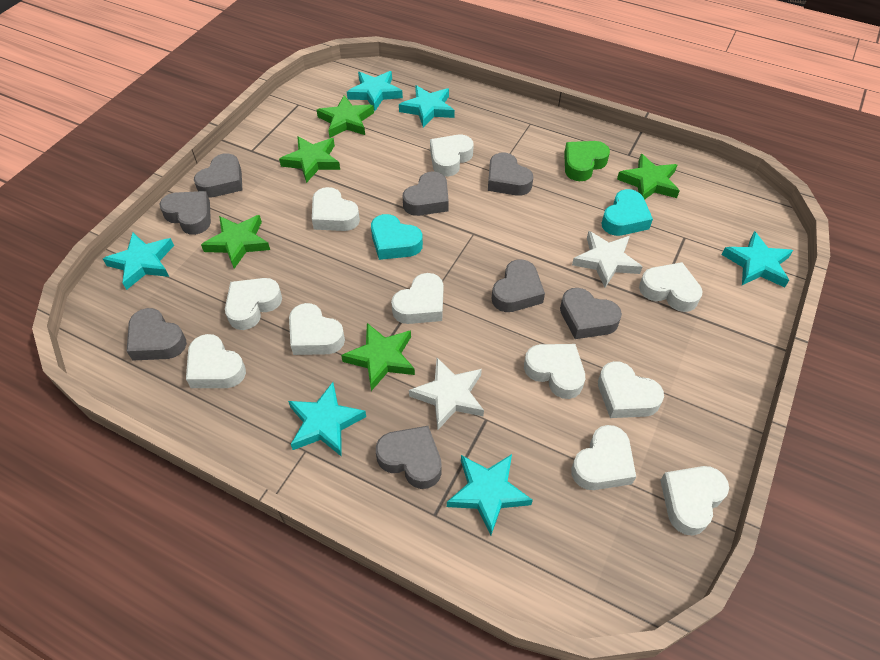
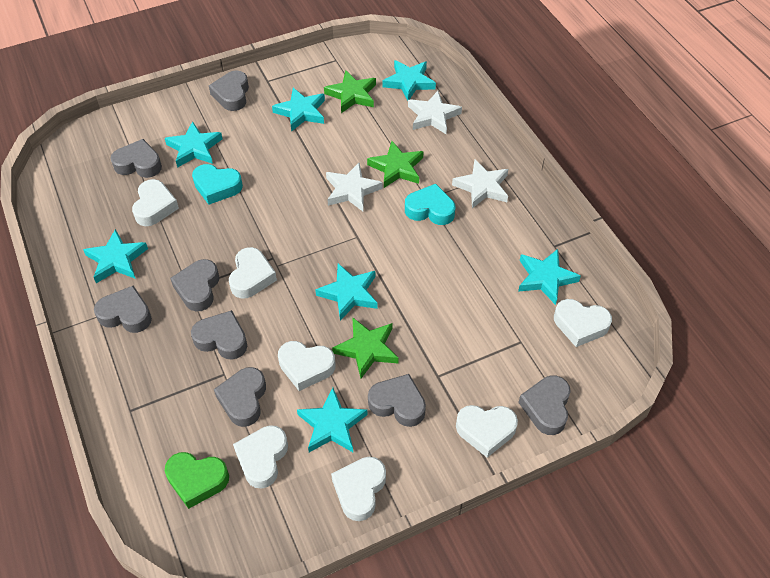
green star: [201,215,270,269] [279,136,340,183] [317,95,374,138] [341,323,415,391] [617,154,680,200] = 5 -> [324,71,376,113] [332,317,398,378] [367,141,424,188] = 3
turquoise star: [103,233,174,290] [288,382,366,457] [347,71,403,111] [399,85,455,128] [447,454,533,535] [722,231,793,287] = 6 -> [83,229,148,283] [165,121,223,168] [272,87,325,132] [297,388,368,452] [315,263,378,321] [382,60,436,101] [518,249,581,305] = 7
white heart: [186,334,246,388] [225,278,282,330] [289,303,345,355] [312,187,360,231] [391,273,443,324] [430,135,474,176] [524,344,585,399] [571,425,636,490] [598,361,664,418] [639,262,702,312] [660,466,729,535] = 11 -> [132,179,179,226] [229,247,277,299] [233,425,288,488] [278,341,336,391] [331,457,386,521] [456,405,518,458] [554,299,612,347] = 7
white star: [409,358,484,430] [572,231,642,288] = 2 -> [326,163,383,212] [408,91,462,134] [452,160,508,208] = 3

